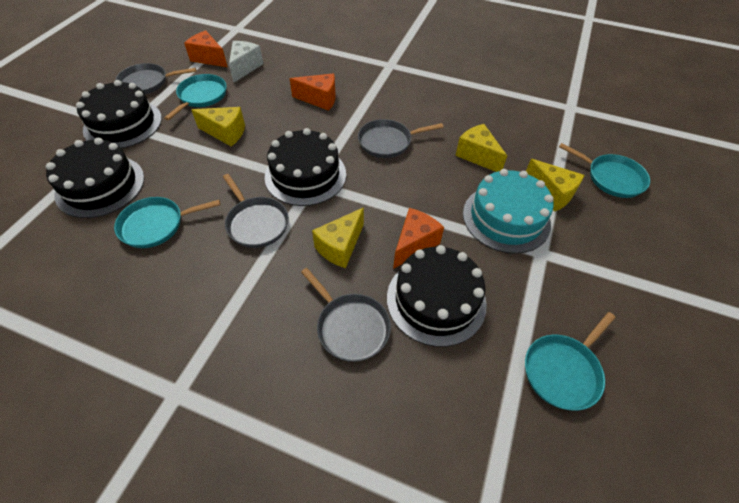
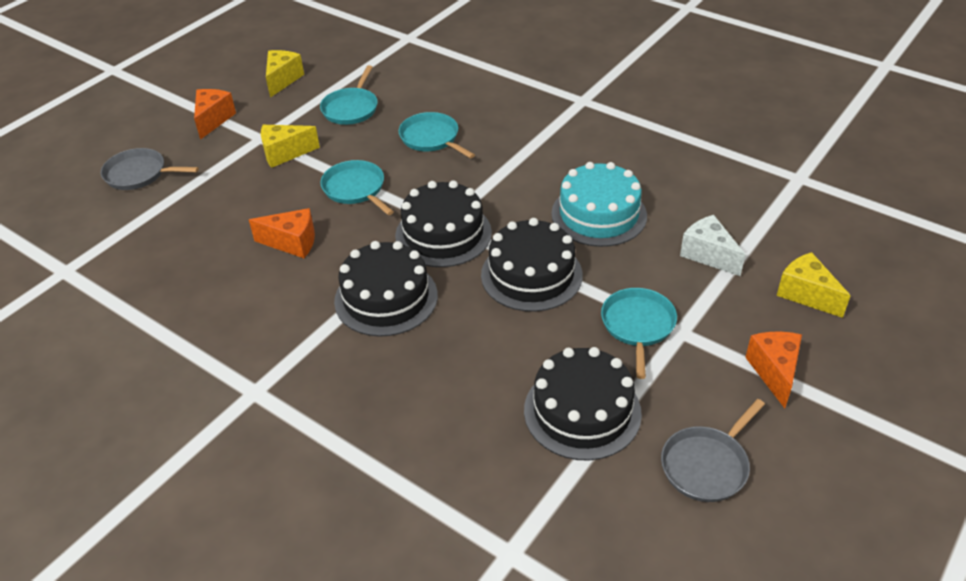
grey pan: [115,63,196,94] [223,174,289,248] [301,268,391,362] [358,119,444,158] = 4 -> [101,148,199,190] [661,399,765,502] = 2
yellow cheese: [192,107,245,146] [312,207,364,268] [455,124,507,172] [526,159,584,212] = 4 -> [261,125,320,168] [266,50,304,97] [777,252,851,318] = 3

